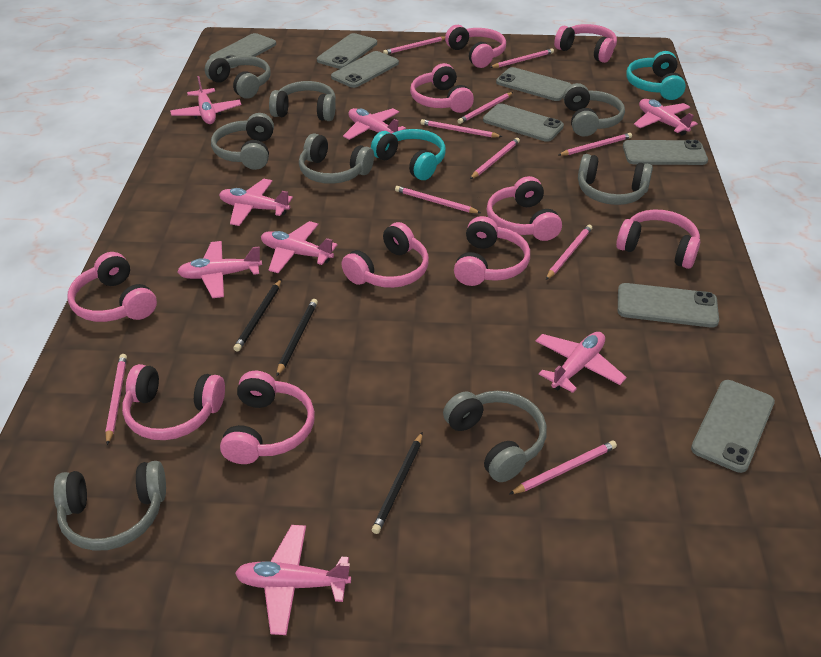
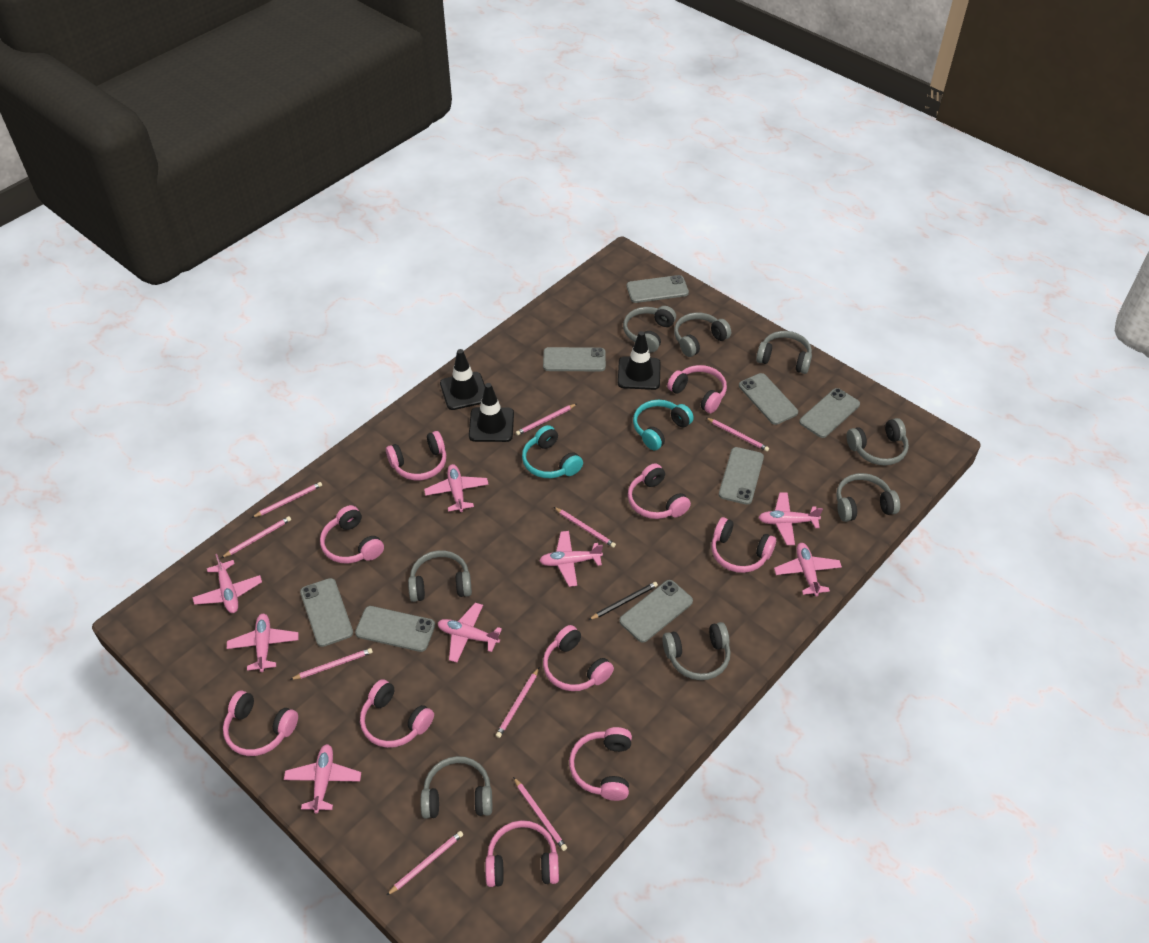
black pencil: [233,279,281,352] [276,299,318,377] [372,432,423,534] = 3 -> [589,582,658,620] = 1
black traffic cone: none = 0 -> [440,349,485,410] [469,383,514,442] [618,331,661,390] = 3
pink pencil: [105,354,127,445] [383,36,445,54] [395,186,481,213] [421,119,502,137] [458,92,513,124] [470,138,520,179] [490,49,554,68] [509,441,617,494] [546,225,592,280] [558,133,632,156] = 10 -> [221,516,291,558] [252,482,322,518] [290,648,373,680] [386,831,463,896] [496,668,539,738] [513,777,567,851] [516,404,576,435] [554,507,616,548] [705,417,769,451] = 9

